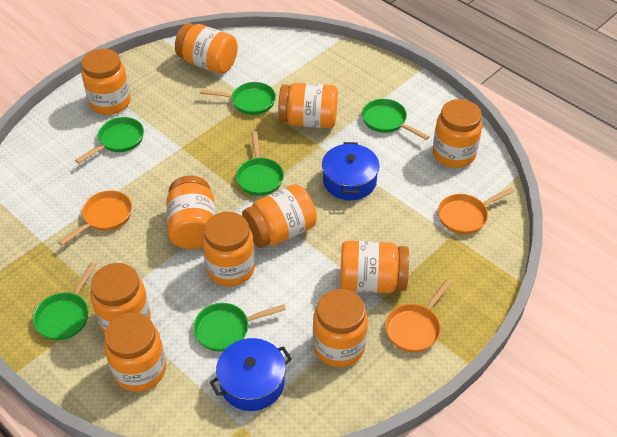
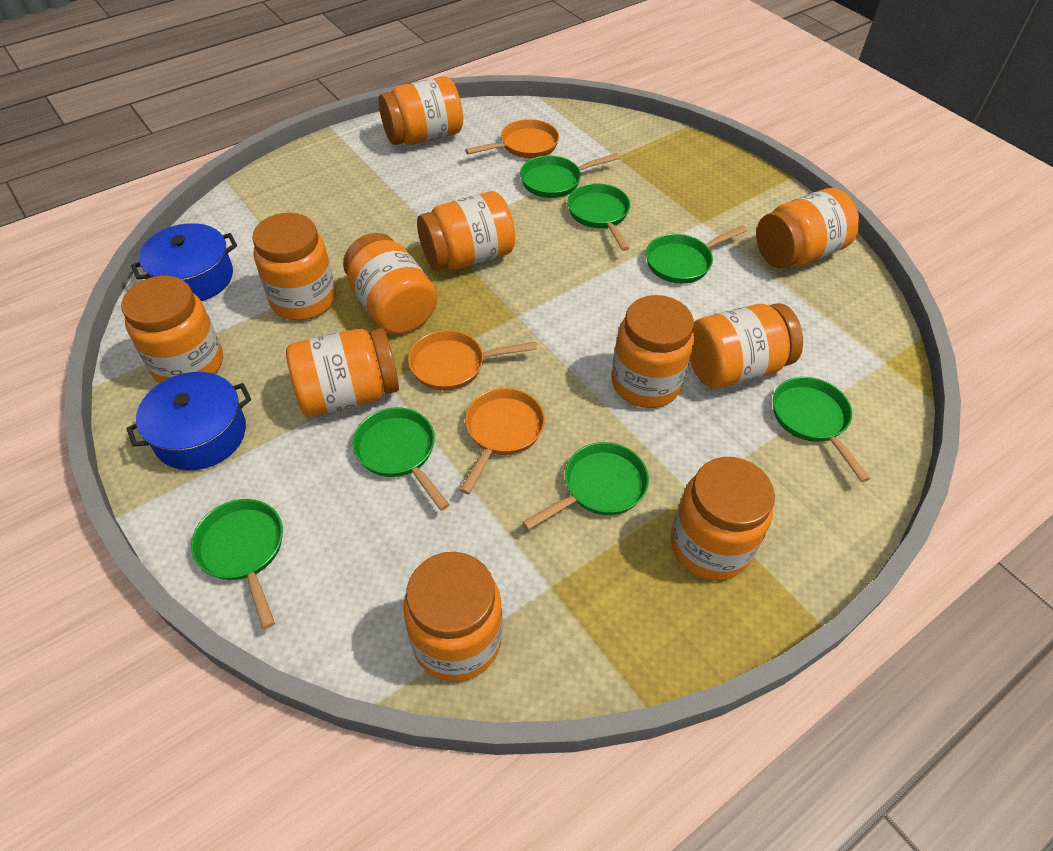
green pan: [33,262,96,340] [75,117,144,164] [193,303,286,352] [200,82,276,115] [236,131,284,196] [362,99,430,140] = 6 -> [191,499,283,629] [353,408,450,511] [520,153,620,198] [522,442,649,530] [567,183,630,251] [646,225,747,284] [773,377,870,482] = 7

